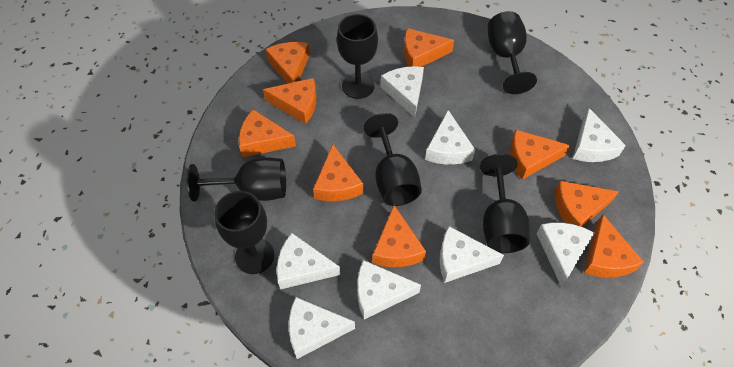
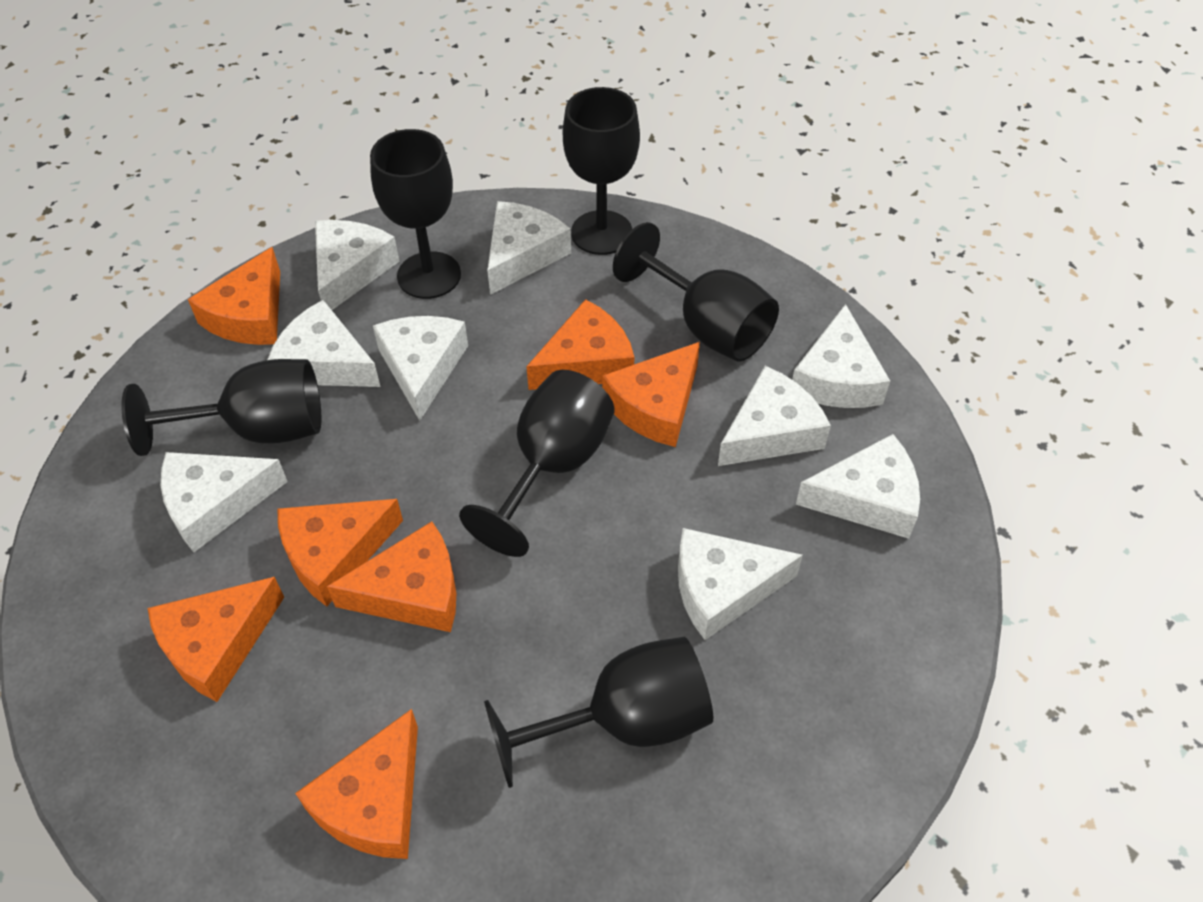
orange cheese: [239,109,296,157] [263,78,316,124] [265,42,310,84] [313,144,363,201] [372,205,426,267] [404,28,454,67] [510,129,570,180] [555,181,619,227] [584,214,644,278] = 9 -> [148,577,284,702] [188,247,280,345] [278,499,403,606] [295,709,418,859] [327,521,456,632] [526,299,634,390] [602,342,700,447] = 7
white cheese: [277,233,340,289] [289,297,355,359] [357,260,421,319] [381,66,424,117] [425,110,475,165] [440,226,504,283] [536,223,594,287] [573,108,626,162] = 8 -> [161,452,288,552] [267,300,381,387] [315,220,400,310] [373,316,468,421] [487,201,571,295] [678,528,803,640] [718,366,831,466] [792,304,890,408] [796,434,920,539] = 9

